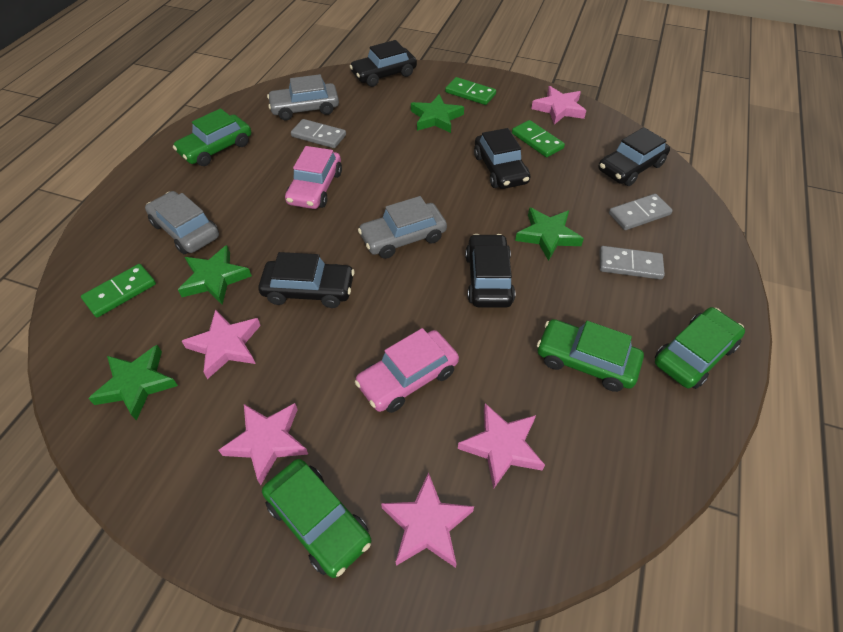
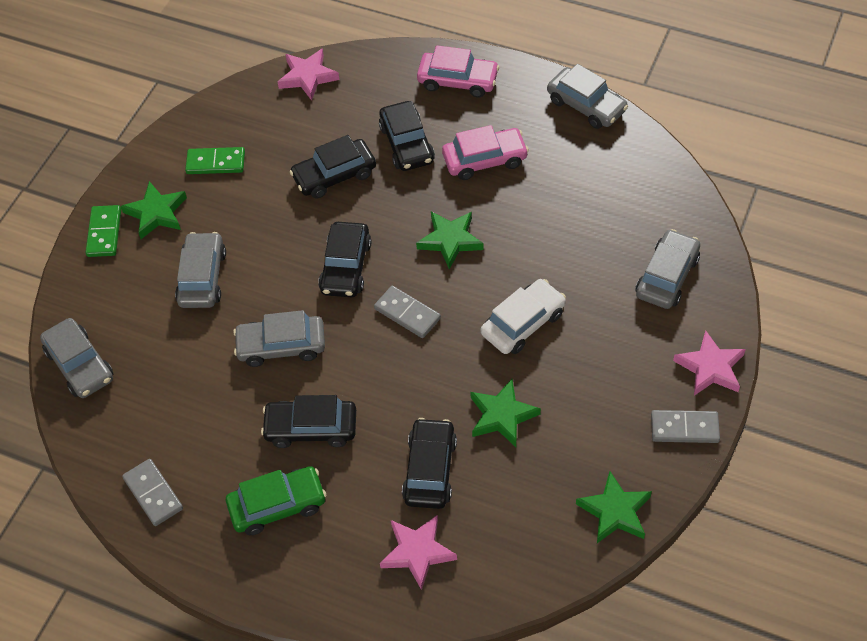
green car: [173,108,251,166] [262,459,371,578] [537,319,644,392] [655,307,745,389] = 4 -> [226,466,327,535] = 1
green domino: [81,264,156,318] [445,77,496,105] [512,120,565,157] = 3 -> [85,205,121,257] [185,147,245,174] = 2
grey car: [145,191,219,254] [267,74,339,120] [358,196,447,259] = 3 -> [40,318,113,398] [175,232,226,308] [233,310,325,367] [547,64,628,129] [636,229,700,309] = 5
pink star: [182,309,261,379] [219,403,308,485] [381,472,474,568] [458,403,545,489] [531,86,586,125] = 5 -> [278,48,339,100] [380,515,457,590] [673,330,746,396] = 3
white car: none = 0 -> [481,279,566,354] = 1

